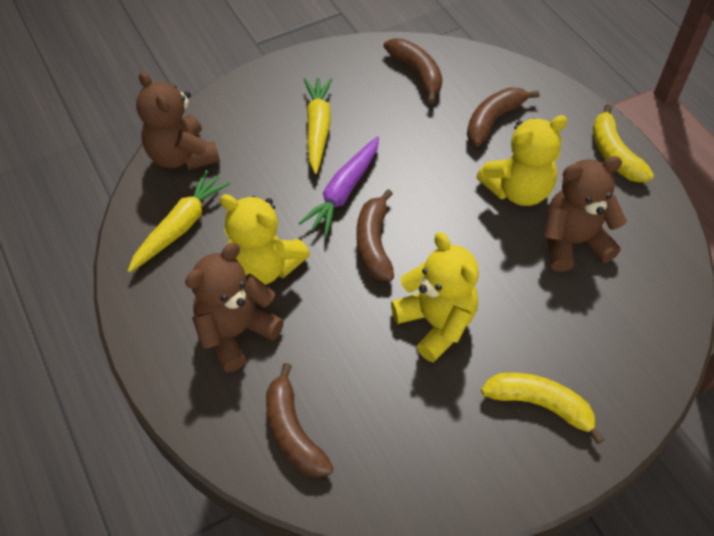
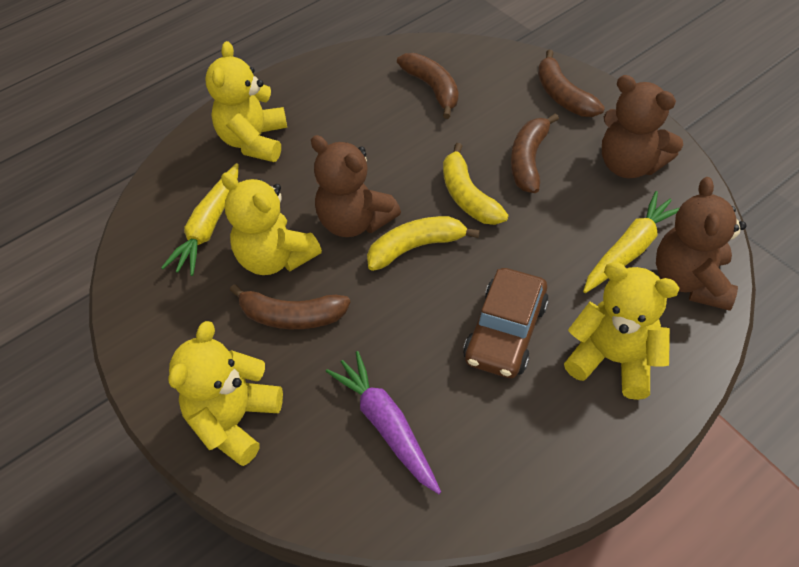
brown car: none = 0 -> [463,268,549,378] = 1
yellow teddy bear: [220,194,310,285] [391,232,479,362] [476,115,568,206] = 3 -> [168,321,283,466] [205,41,287,162] [221,172,322,275] [564,262,680,400] = 4

